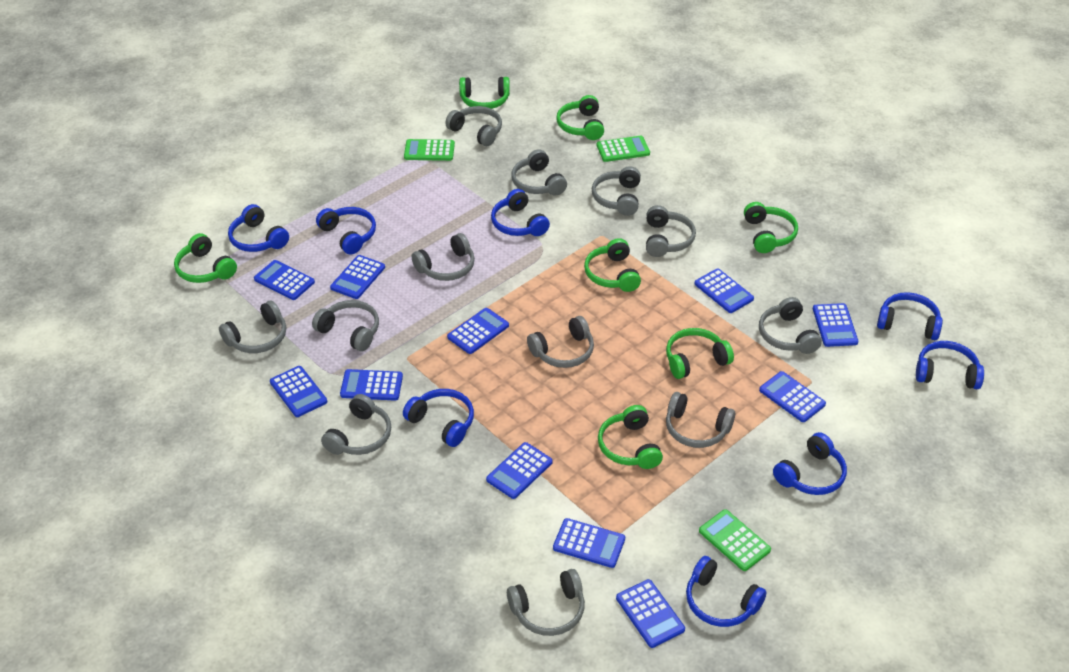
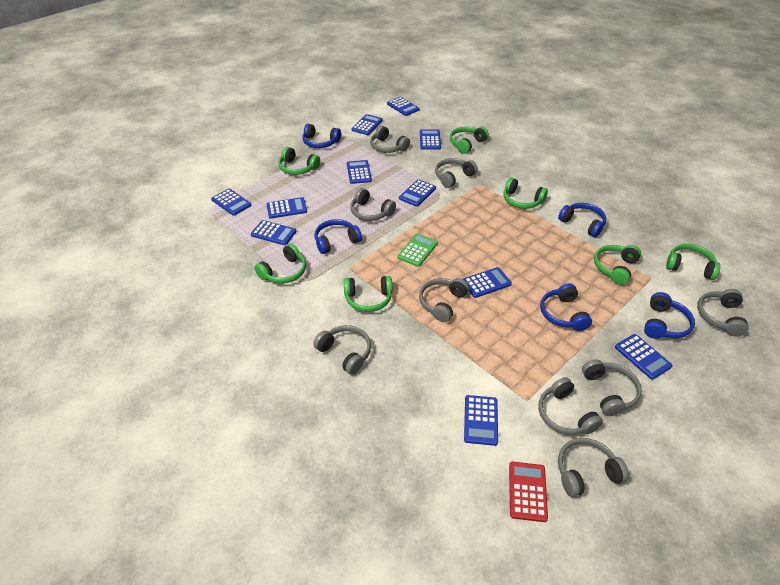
blue headphones: [228,204,289,252] [316,207,376,255] [403,389,474,447] [491,189,550,236] [686,556,767,627] [773,432,847,495] [877,292,943,340] [916,341,984,389] = 8 -> [303,124,341,148] [315,219,362,254] [540,283,592,331] [558,203,607,237] [644,292,695,339] = 5
green calculator: [404,139,455,161] [597,136,650,162] [699,509,771,571] = 3 -> [398,234,438,267] = 1
grey headphones: [219,301,286,353] [312,300,379,351] [321,394,391,455] [412,233,475,281] [445,106,502,146] [507,569,585,636] [511,149,567,196] [527,316,594,368] [592,166,641,216] [646,205,696,257] [666,392,735,448] [759,297,822,354] = 12 -> [313,325,371,375] [350,188,396,221] [370,126,410,153] [419,278,469,322] [435,158,478,188] [538,377,603,435] [558,438,629,497] [582,359,642,416] [697,289,749,336] = 9
red calculator: none = 0 -> [509,462,548,522] = 1

